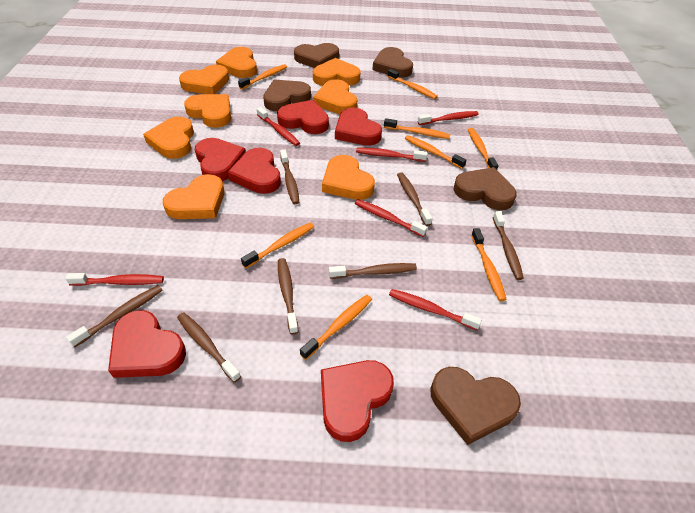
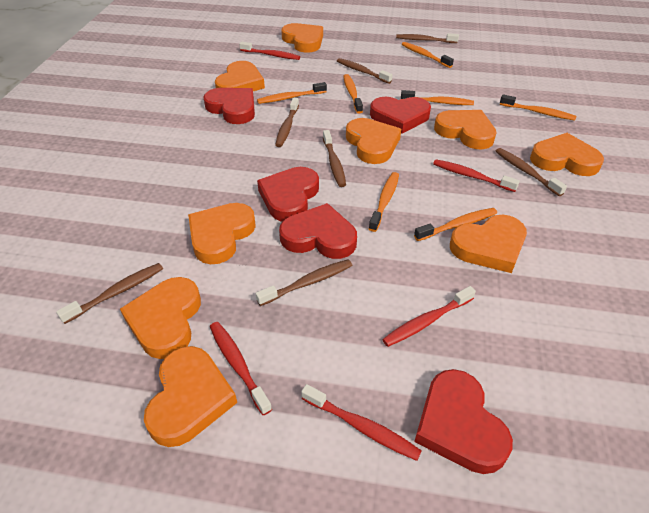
brown heart: [263,79,311,111] [294,43,339,68] [372,47,413,78] [430,367,521,445] [453,167,517,210] = 5 -> none = 0
orange heart: [143,117,194,159] [163,174,224,219] [179,65,229,94] [184,94,231,128] [216,47,257,78] [313,58,361,86] [313,79,357,114] [322,155,375,200] = 8 -> [120,277,201,359] [144,346,237,447] [188,203,256,264] [215,61,265,91] [281,23,323,52] [346,118,401,164] [434,110,496,149] [450,215,527,273] [530,133,604,176] = 9
orange toothbrush: [238,64,287,89] [241,223,314,268] [300,295,372,360] [384,118,450,139] [388,69,438,99] [405,135,467,169] [468,128,499,169] [471,228,507,301] = 8 -> [257,82,327,104] [343,74,363,114] [369,172,399,232] [401,90,474,105] [402,42,454,68] [414,208,497,241] [500,94,576,121] = 7
red heart: [108,310,186,378] [195,138,246,181] [228,148,281,194] [277,100,329,134] [321,360,394,442] [335,108,382,146] = 6 -> [203,88,255,124] [257,167,319,222] [279,203,357,259] [370,97,431,133] [414,369,513,474] = 5
red toothbrush: [65,273,164,286] [257,107,300,146] [355,199,428,237] [356,148,428,162] [389,289,482,330] [418,111,479,125] = 6 -> [210,322,272,415] [239,41,300,60] [301,384,422,461] [382,286,476,347] [433,159,520,192] = 5

